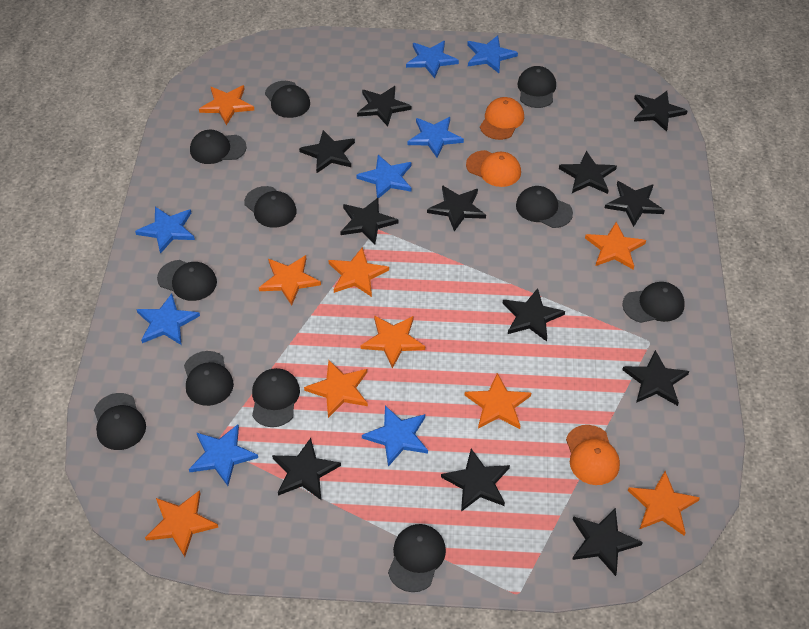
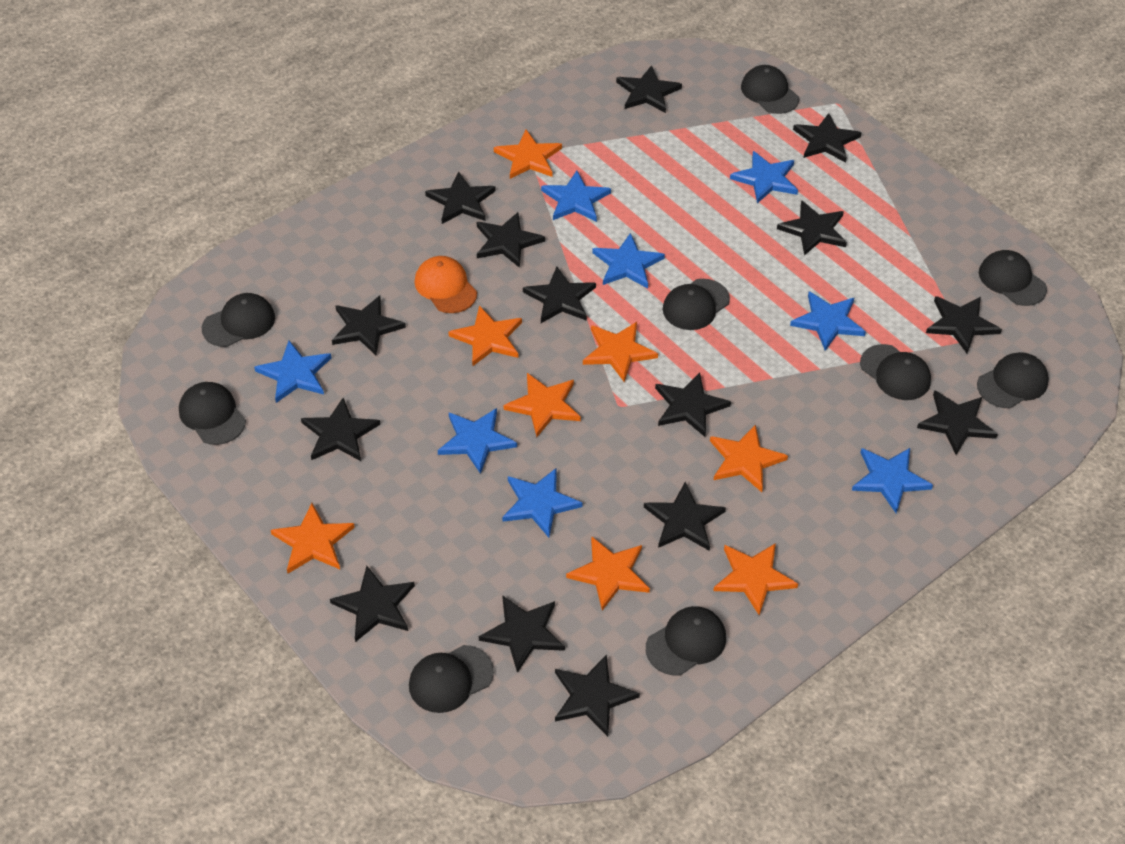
black cap: [94,393,146,450] [157,260,217,301] [184,351,234,406] [190,130,247,164] [244,186,297,228] [252,368,300,427] [265,81,310,118] [388,524,446,592] [516,186,573,228] [517,66,556,108] [622,282,685,323] = 11 -> [179,382,246,445] [202,293,275,347] [409,645,494,713] [646,606,726,676] [663,279,730,330] [741,65,799,114] [860,344,931,400] [977,352,1049,408] [979,250,1047,306] = 9
black star: [272,438,341,500] [299,130,355,173] [340,198,398,244] [357,86,411,126] [427,185,486,231] [441,449,510,512] [503,288,565,341] [559,151,617,194] [572,508,643,576] [605,181,665,227] [622,350,689,406] [634,91,687,132] = 12 -> [301,398,380,461] [330,566,415,642] [332,296,406,355] [425,171,495,224] [477,212,545,268] [479,596,565,673] [523,267,596,323] [555,654,640,737] [616,65,682,113] [644,482,726,551] [655,373,731,437] [777,200,847,256] [793,113,861,163] [917,390,998,455] [926,296,1002,353] = 15
orange cap: [466,150,521,187] [480,97,524,140] [566,425,620,485] = 3 -> [414,256,477,313] = 1
orange star: [145,490,218,557] [199,85,254,125] [259,255,321,305] [304,360,368,418] [329,247,389,297] [361,316,425,369] [465,373,531,429] [585,222,646,270] [628,471,700,536] = 9 -> [271,503,355,573] [449,305,522,366] [494,130,562,179] [504,373,581,437] [566,536,650,610] [583,322,658,382] [710,424,788,492] [713,543,798,615] = 8

